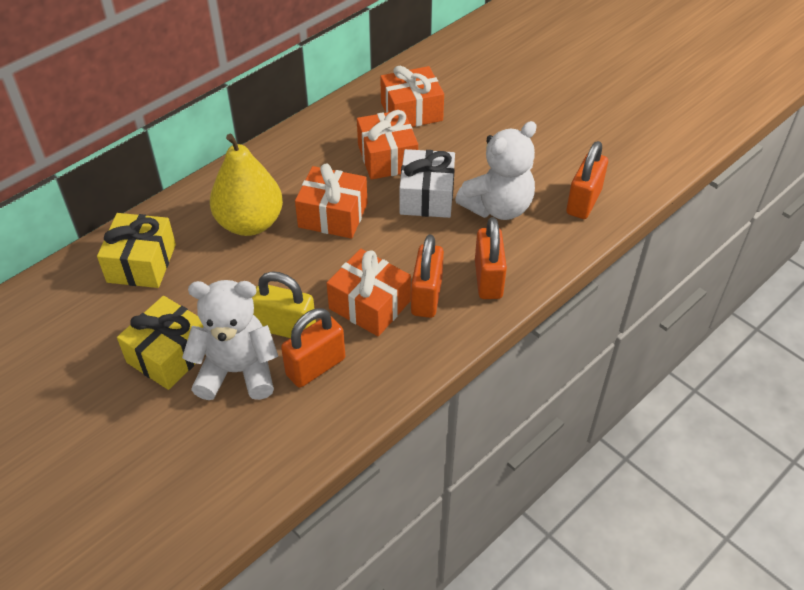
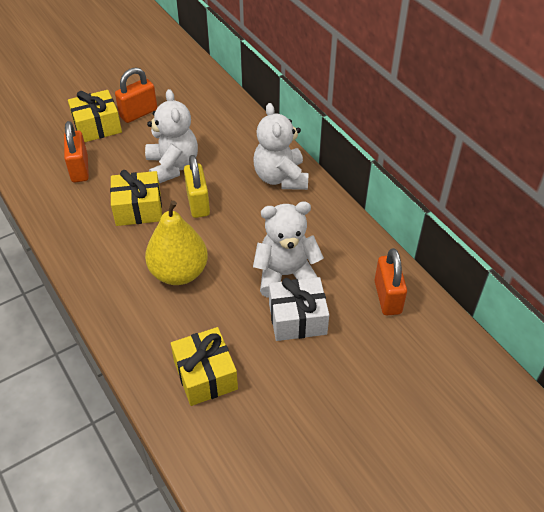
orange gift: [295,163,368,239] [327,249,411,336] [357,110,418,180] [380,66,444,127] = 4 -> none = 0
orange padlock: [281,308,345,388] [411,235,444,318] [475,217,507,299] [566,141,608,219] = 4 -> [64,121,89,182] [115,67,157,123] [374,248,407,315] = 3
white teddy bear: [182,280,278,400] [455,121,537,220] = 2 -> [145,89,198,183] [253,103,309,190] [253,201,324,298] = 3
yellow gift: [97,213,176,288] [117,296,203,390] = 2 -> [68,90,122,142] [110,170,162,226] [171,327,238,406] = 3

